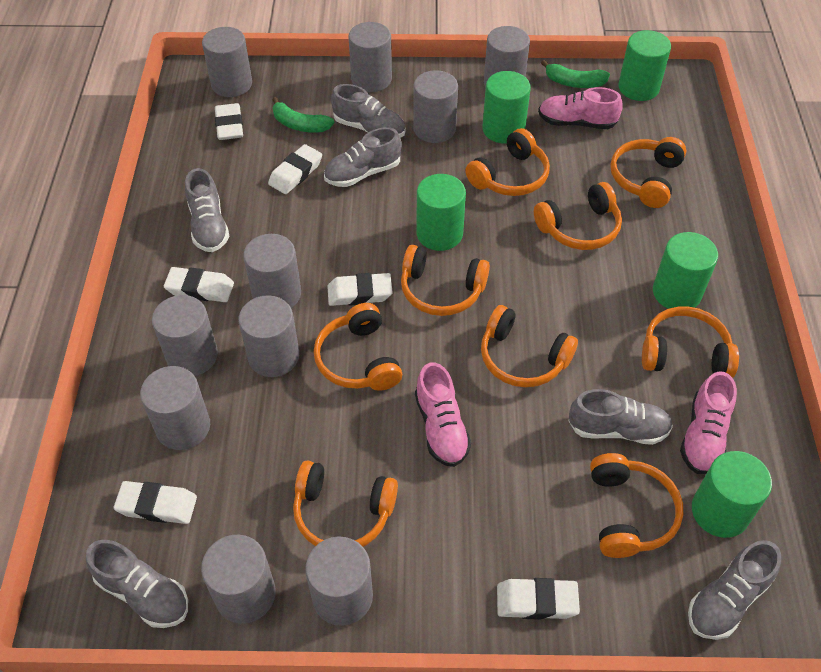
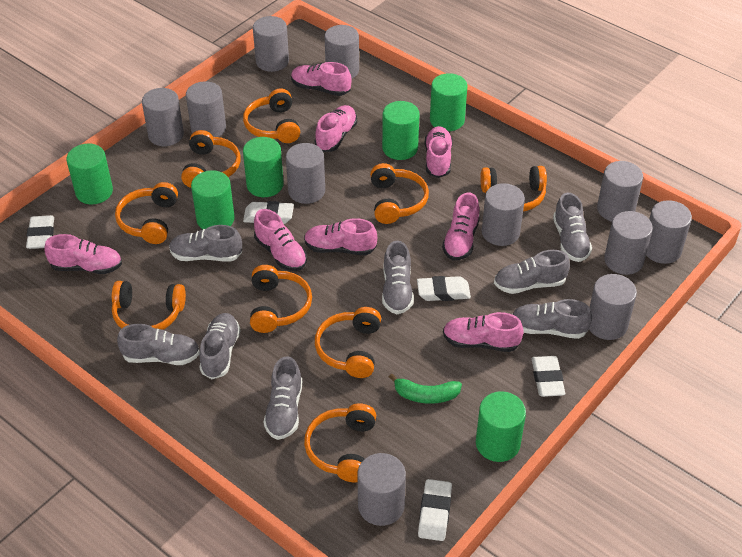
green banana: [272,97,334,133] [541,60,610,88] = 2 -> [389,374,462,404] = 1
green cylinder: [416,174,466,251] [482,71,531,144] [618,30,671,101] [653,232,718,309] [692,451,772,538] = 5 -> [66,144,113,204] [191,170,235,229] [243,137,284,197] [382,101,420,160] [430,73,467,131] [476,391,526,462] = 6
grey cylinder: [140,366,210,450] [152,295,218,376] [201,535,276,624] [202,27,252,97] [238,295,299,377] [243,234,301,308] [305,536,373,626] [349,22,392,92] [413,70,458,143] [484,26,530,87] = 10 -> [142,88,184,146] [186,81,226,137] [253,16,289,72] [286,143,325,204] [324,25,359,79] [357,453,406,526] [482,183,525,246] [589,274,637,340] [597,161,643,222] [604,211,653,275] [646,200,692,264] = 11
grey shoe: [86,540,188,628] [185,168,229,252] [324,127,402,187] [331,84,406,138] [569,389,673,445] [688,540,781,640] = 6 -> [117,324,200,365] [169,225,242,261] [199,313,240,379] [263,356,302,440] [382,241,414,314] [494,250,570,294] [512,299,592,339] [553,193,592,262] = 8
pink shoe: [415,362,471,467] [538,87,623,129] [680,371,737,474] = 3 -> [45,234,122,274] [254,209,307,271] [291,62,352,96] [304,218,377,255] [315,105,357,152] [425,126,453,178] [442,193,480,260] [443,312,524,352] = 8
white eraser: [114,481,197,524] [164,267,234,302] [215,103,243,140] [268,144,322,194] [327,273,393,306] [497,578,580,620] = 6 -> [26,215,54,249] [243,201,294,224] [417,276,471,301] [418,479,452,541] [532,356,565,397] = 5

